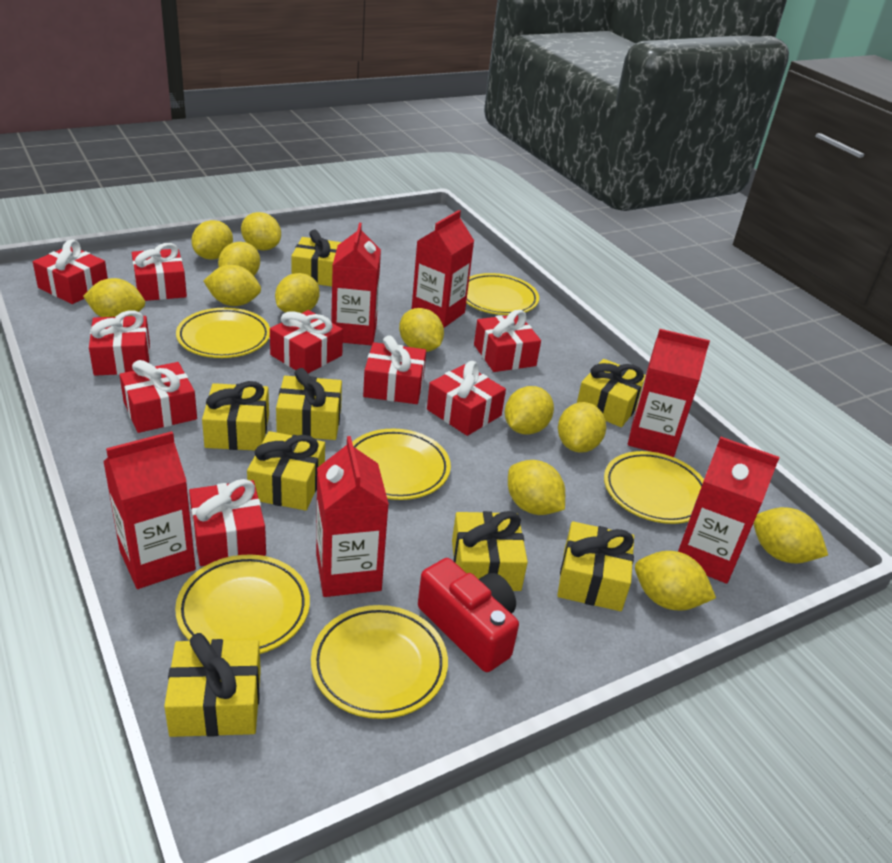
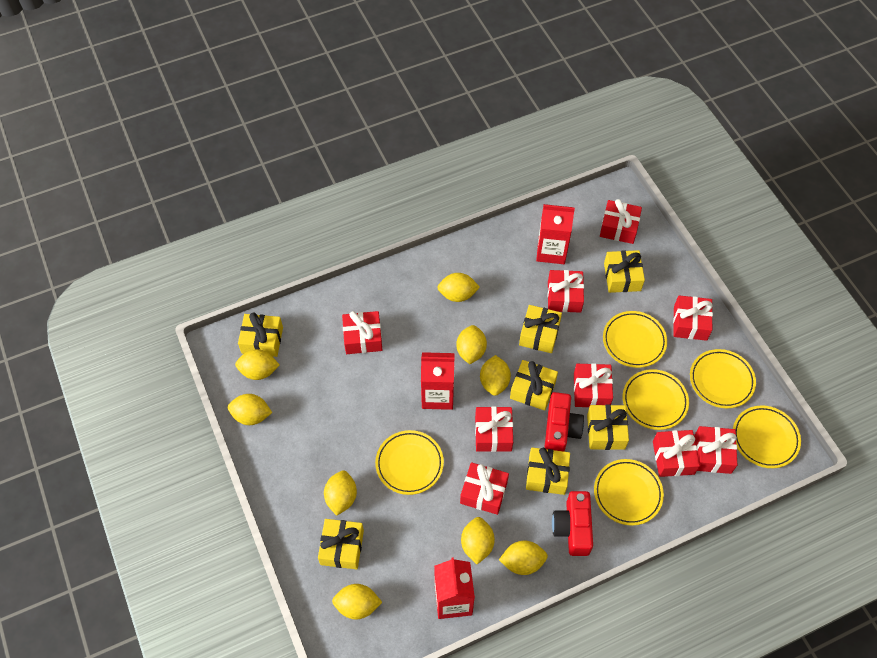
red camera: [418,558,519,672] = 1 -> [544,392,584,452] [552,491,593,556] = 2
red carton: [103,431,196,589] [316,436,389,597] [331,223,381,345] [412,210,474,328] [628,329,710,457] [678,437,780,584] = 6 -> [421,352,454,410] [434,557,475,619] [536,204,575,264] = 3
yellow gift: [164,633,261,737] [202,381,269,450] [247,431,325,511] [276,368,342,440] [291,230,342,286] [452,511,528,591] [557,521,634,611] [577,359,645,427] = 8 -> [238,313,283,357] [318,519,364,569] [510,360,558,411] [519,305,562,353] [526,447,570,495] [587,405,629,450] [604,250,645,293] = 7
yellow lemon: [83,278,145,317] [191,220,233,260] [204,265,261,306] [218,242,260,276] [241,212,281,251] [275,273,320,313] [399,308,444,352] [505,386,554,435] [508,460,565,515] [558,402,606,453] [635,551,716,611] [753,507,828,564] = 12 -> [228,394,272,425] [235,349,280,380] [324,470,357,516] [332,584,382,620] [437,273,480,302] [457,325,487,364] [461,517,495,564] [480,355,511,396] [499,541,548,575] = 9

